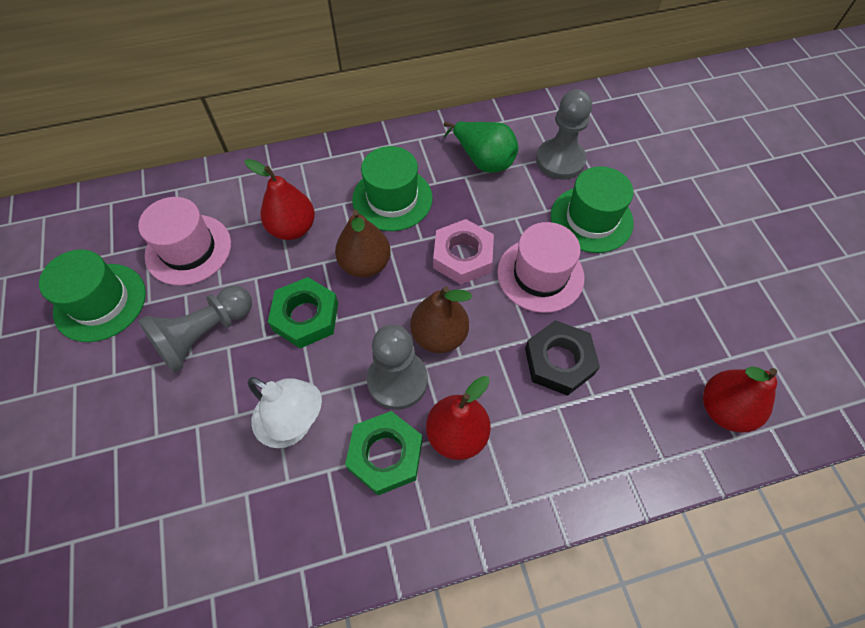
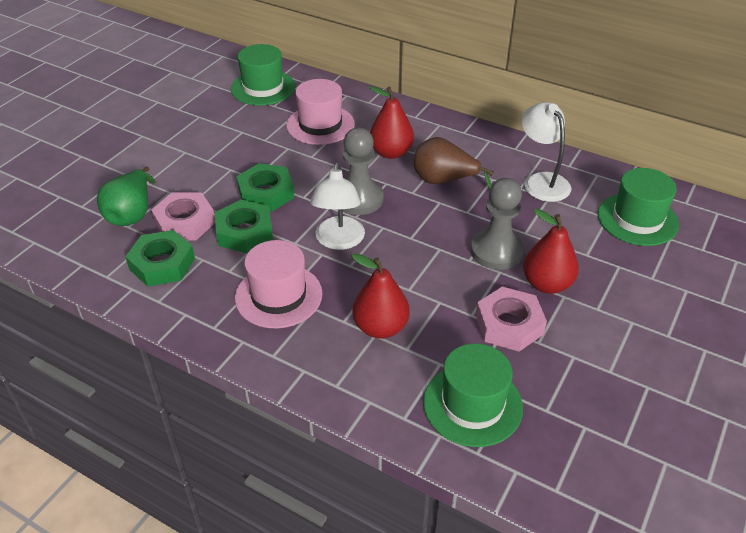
black nut: [525,320,600,396] = 1 -> none = 0
brown pear: [335,210,391,278] [410,286,472,353] = 2 -> [414,137,494,189] = 1
green nut: [268,277,338,348] [345,411,422,495] = 2 -> [126,230,195,287] [215,200,273,253] [237,163,294,212] = 3
grey pawn: [138,286,252,373] [367,324,428,410] [536,89,592,180] = 3 -> [343,127,384,215] [470,178,524,270] = 2
pink nut: [433,219,494,285] = 1 -> [151,192,215,241] [476,287,547,352] = 2
white lamp: [248,377,322,448] = 1 -> [310,162,365,250] [521,102,571,202] = 2

